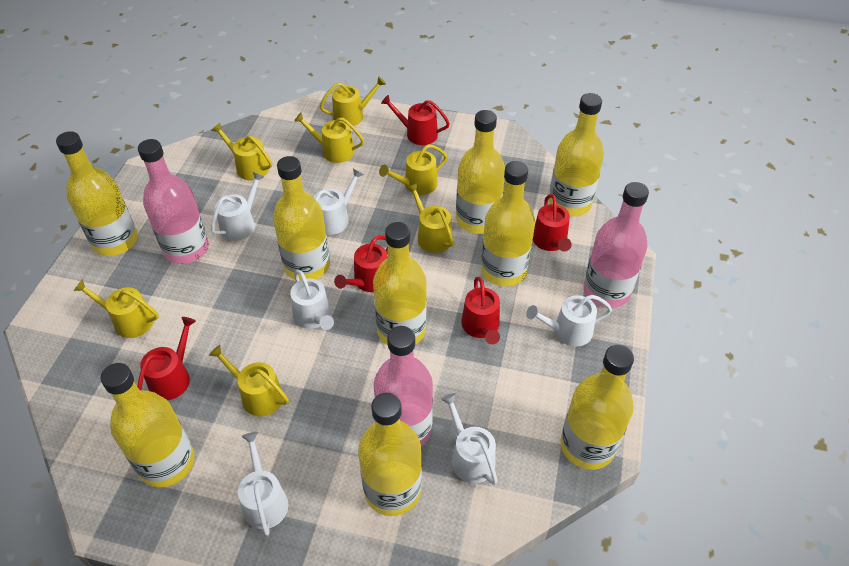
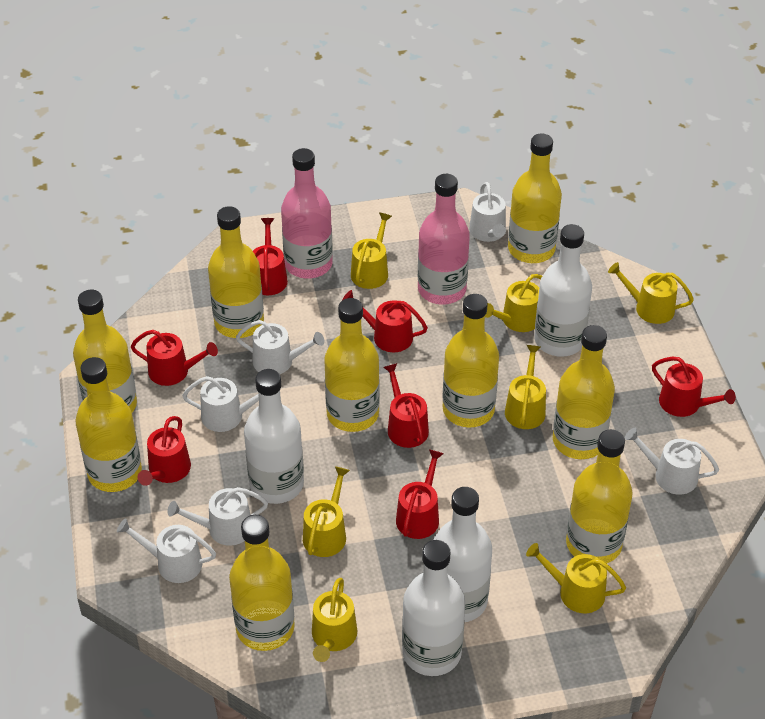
pink bottle: [138,139,209,264] [373,326,433,446] [583,182,649,308] = 3 -> [281,148,333,279] [418,174,470,305] = 2
red watering can: [137,317,196,400] [334,236,388,292] [381,95,450,145] [461,277,500,344] [533,194,572,252] = 5 -> [131,330,218,386] [138,416,191,486] [253,218,288,295] [342,290,428,352] [383,363,429,448] [396,449,444,539] [652,357,736,417] = 7
white bottle: none = 0 -> [244,369,304,504] [402,540,465,676] [434,487,492,622] [534,224,592,357] = 4

